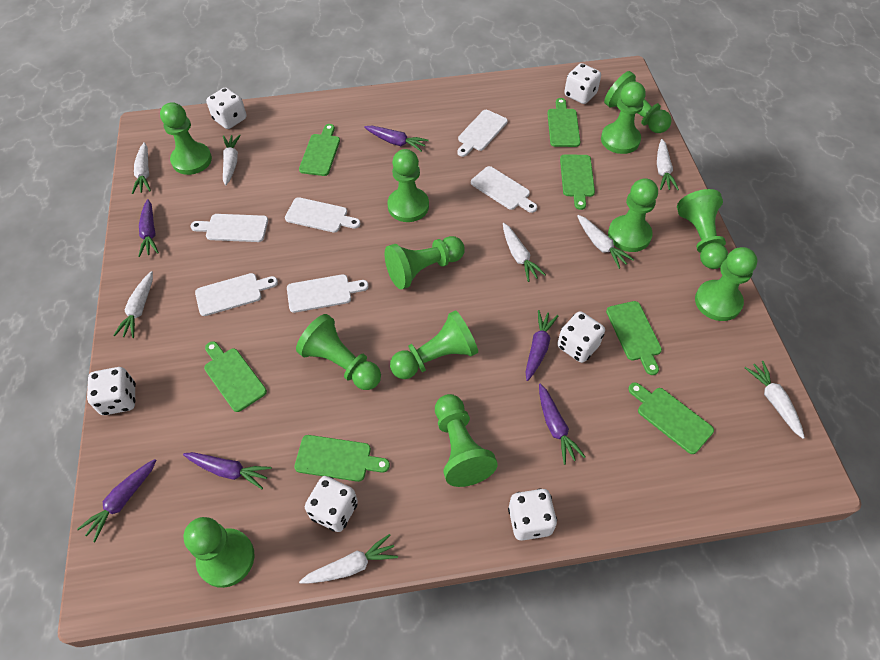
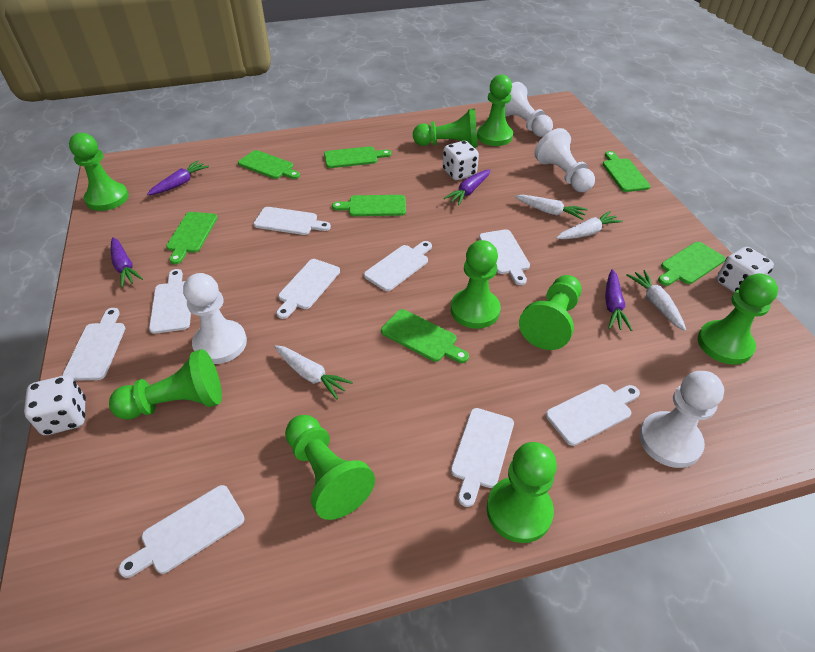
green pawn: [160,102,212,175] [184,517,254,588] [296,314,381,390] [385,236,465,289] [387,149,429,222] [390,310,478,379] [435,394,498,487] [601,82,646,154] [604,71,672,133] [608,178,658,252] [677,189,728,269] [695,247,757,321] = 12 -> [69,133,129,211] [109,349,222,420] [285,415,375,520] [413,109,478,148] [451,240,501,329] [477,75,513,146] [487,442,557,543] [519,275,581,350] [698,273,778,365] = 9
purple carrot: [77,459,156,542] [138,199,159,257] [183,452,271,489] [364,126,428,152] [526,310,558,381] [539,384,586,465] = 6 -> [111,237,143,287] [147,160,209,195] [444,169,490,205] [605,269,632,331] = 4
white carrot: [113,271,153,338] [132,142,151,194] [223,134,241,186] [299,534,398,584] [503,223,546,282] [577,215,634,269] [657,139,679,190] [745,361,805,439] = 8 -> [274,345,353,399] [515,195,588,220] [556,211,623,239] [626,270,686,331] = 4
white cutting board: [190,214,268,242] [195,273,278,316] [285,197,361,233] [287,274,369,313] [457,110,508,157] [471,166,537,213] = 6 -> [62,308,125,380] [118,485,244,578] [149,269,191,334] [253,207,331,235] [276,259,340,319] [364,241,432,291] [451,408,514,507] [479,229,530,285] [546,384,640,446] = 9
white dice: [87,367,136,415] [206,87,246,129] [305,476,358,532] [508,489,557,541] [557,311,605,363] [564,63,601,104] = 6 -> [24,375,86,435] [443,141,479,180] [716,247,774,292] = 3
white pawn: none = 0 -> [183,273,247,364] [505,82,553,137] [534,128,595,192] [639,371,724,468] = 4

